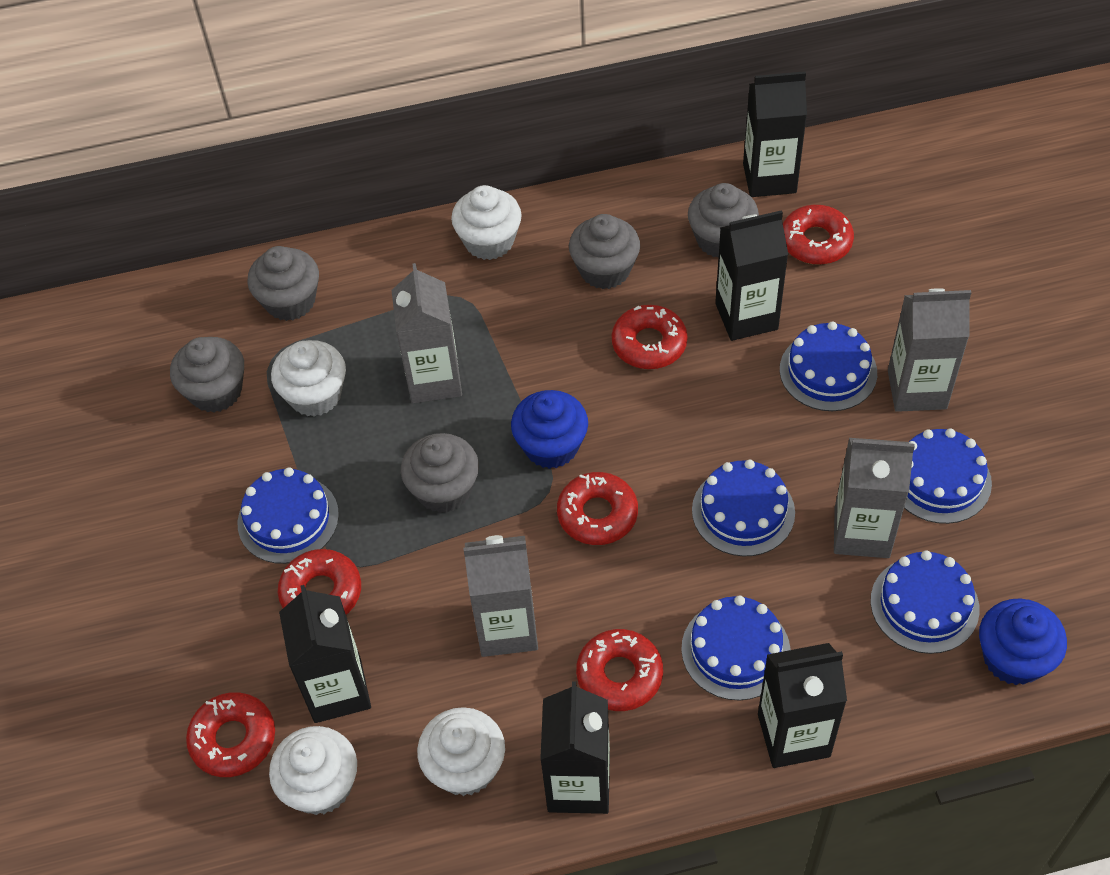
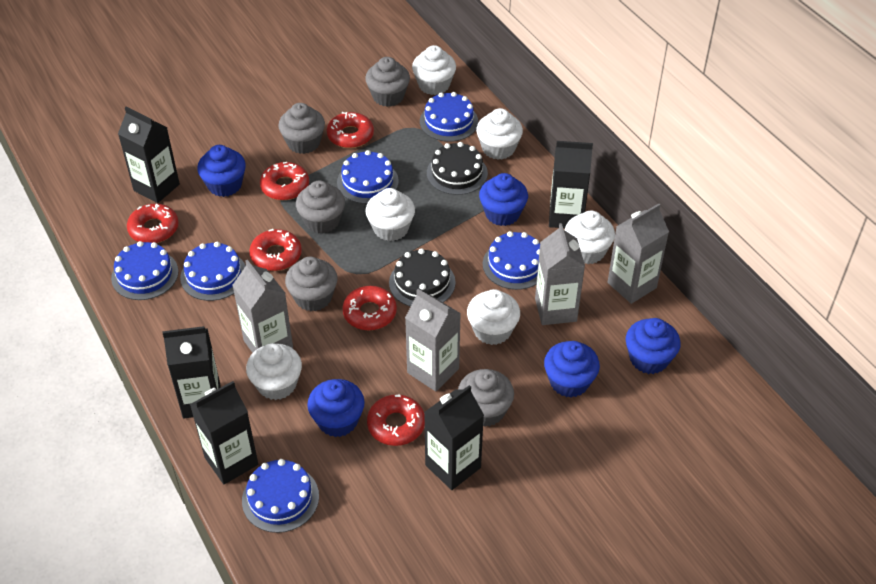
black cake: none = 0 -> [389,248,456,307] [427,142,488,195] = 2
blue cupcake: [511,390,588,469] [979,599,1067,685] = 2 -> [197,145,246,197] [307,379,365,437] [479,173,528,226] [544,341,600,398] [626,318,681,374] = 5
white cupcake: [269,726,357,815] [271,340,346,417] [417,707,505,796] [451,185,522,260] = 4 -> [246,343,302,400] [365,188,415,241] [412,45,456,95] [467,289,520,345] [476,108,523,160] [565,211,615,264] = 6

